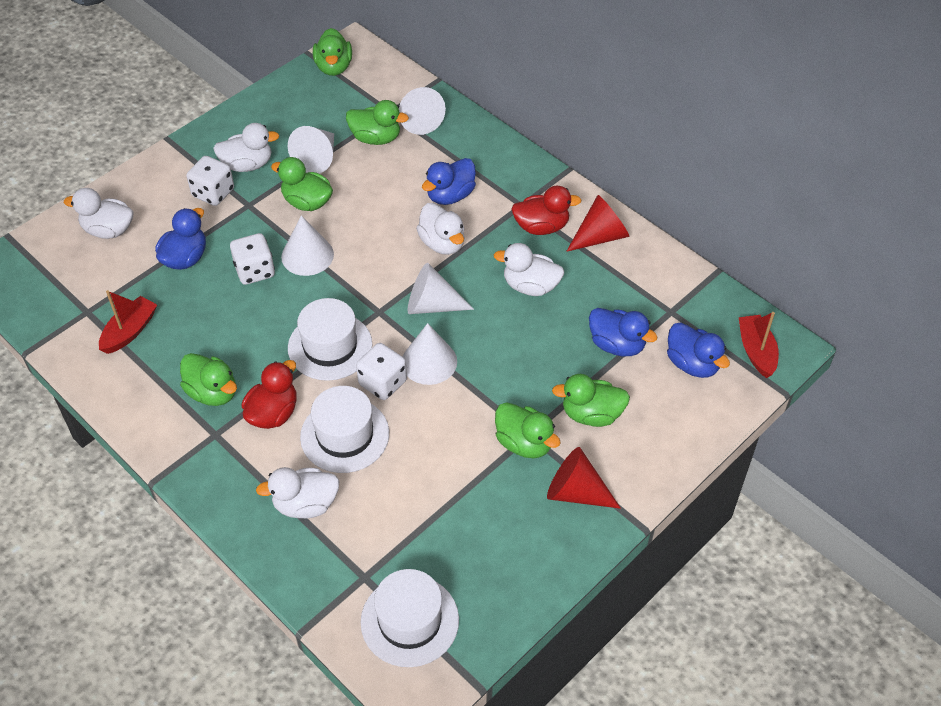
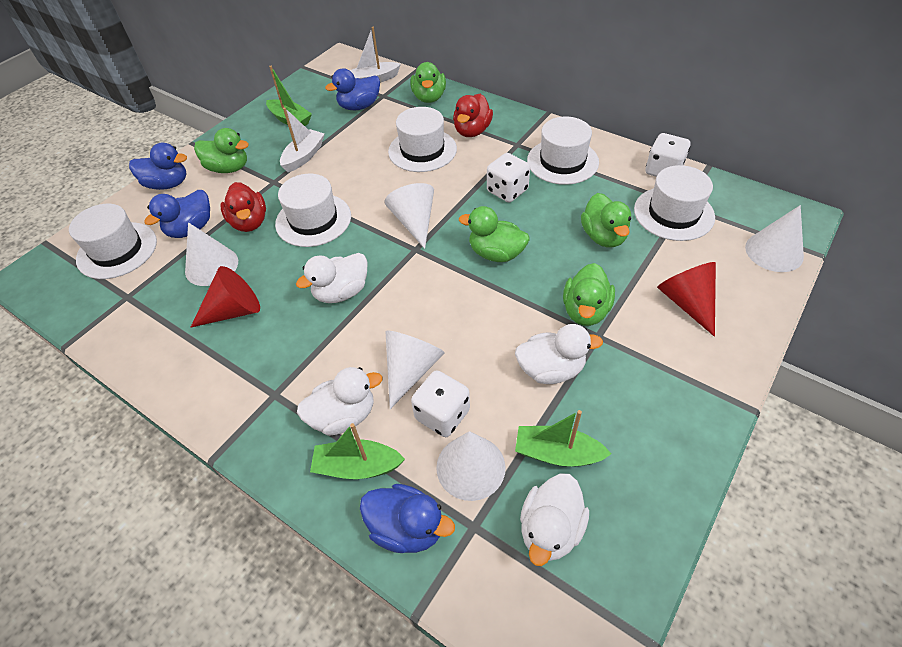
green boat: none = 0 -> [266,66,312,126] [310,423,405,479] [515,410,611,467] = 3
green duck: [180,353,237,406] [271,157,333,211] [313,28,352,76] [346,100,409,145] [495,402,561,458] [552,374,630,427] = 6 -> [194,128,249,173] [410,62,446,103] [459,206,529,262] [563,263,615,326] [581,193,631,248] = 5
red boat: [99,290,157,354] [739,312,779,378] = 2 -> none = 0
white boat: none = 0 -> [280,107,324,172] [350,27,401,83] = 2
white duck: [64,188,133,239] [213,123,280,172] [256,467,339,518] [416,203,465,255] [494,243,564,296] = 5 -> [296,253,368,303] [297,367,382,436] [515,324,603,384] [520,474,589,566] = 4
white hat: [288,298,372,381] [300,386,389,473] [360,569,459,667] = 3 -> [69,204,157,279] [275,174,351,247] [388,107,457,172] [527,117,599,185] [634,165,715,241] = 5

